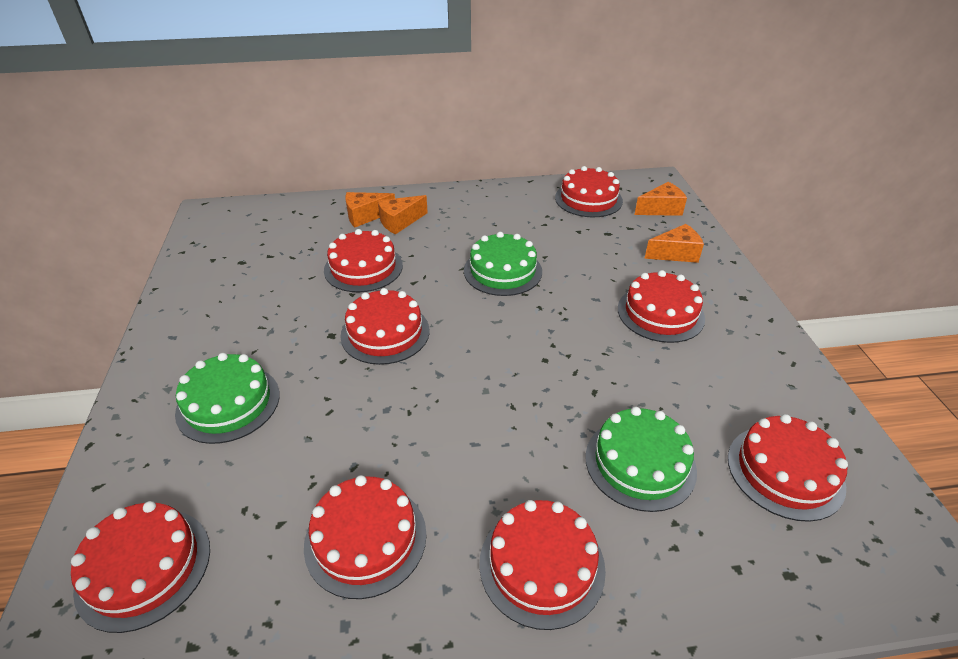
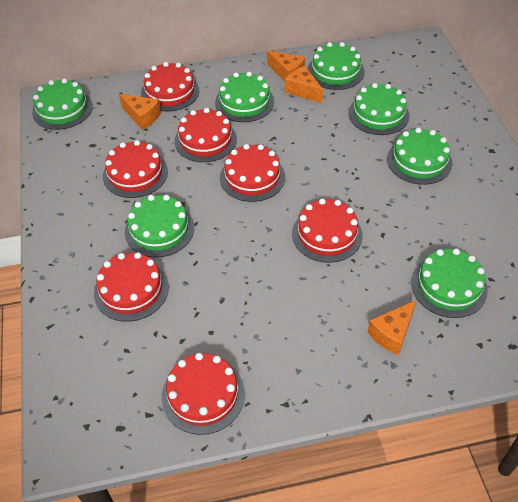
green cake: [175,353,280,444] [464,232,542,296] [585,407,697,512] = 3 -> [32,78,93,130] [125,195,194,258] [215,72,274,122] [308,42,365,90] [348,83,410,135] [387,128,453,185] [411,248,488,318] = 7
red cake: [71,501,210,633] [304,475,427,599] [324,229,403,292] [340,288,430,365] [479,500,606,630] [555,166,623,217] [618,270,705,343] [728,414,848,522] = 8 -> [94,252,169,322] [103,140,168,198] [141,62,199,112] [162,353,245,435] [174,108,237,162] [220,144,285,202] [292,199,363,263] = 7

